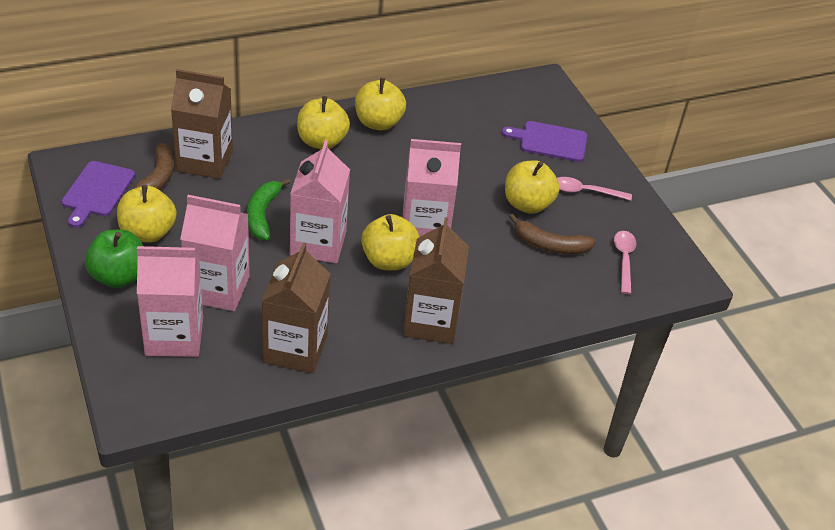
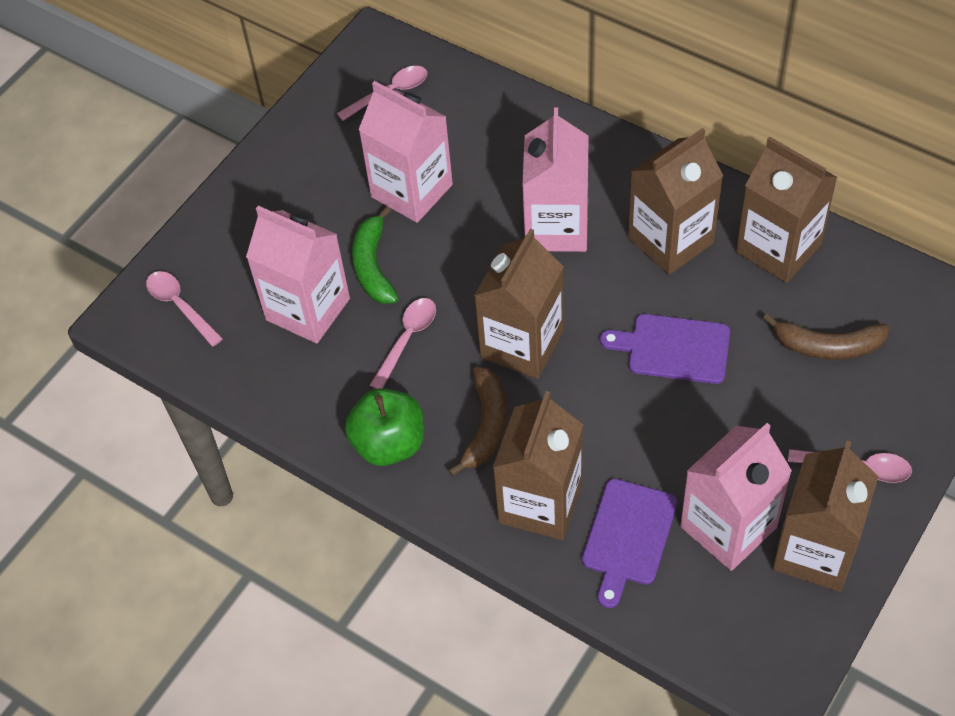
brown carton: [171,69,233,179] [262,242,330,374] [403,217,469,344] = 3 -> [474,229,564,379] [493,391,583,540] [628,128,723,275] [736,137,837,283] [773,441,878,592] = 5
pink spoon: [557,177,632,201] [614,231,636,294] = 2 -> [146,271,223,347] [337,66,427,121] [370,298,436,389] [788,449,912,483] = 4
yellow apple: [117,185,177,243] [297,96,350,149] [355,78,406,131] [361,214,419,271] [505,160,560,214] = 5 -> none = 0

